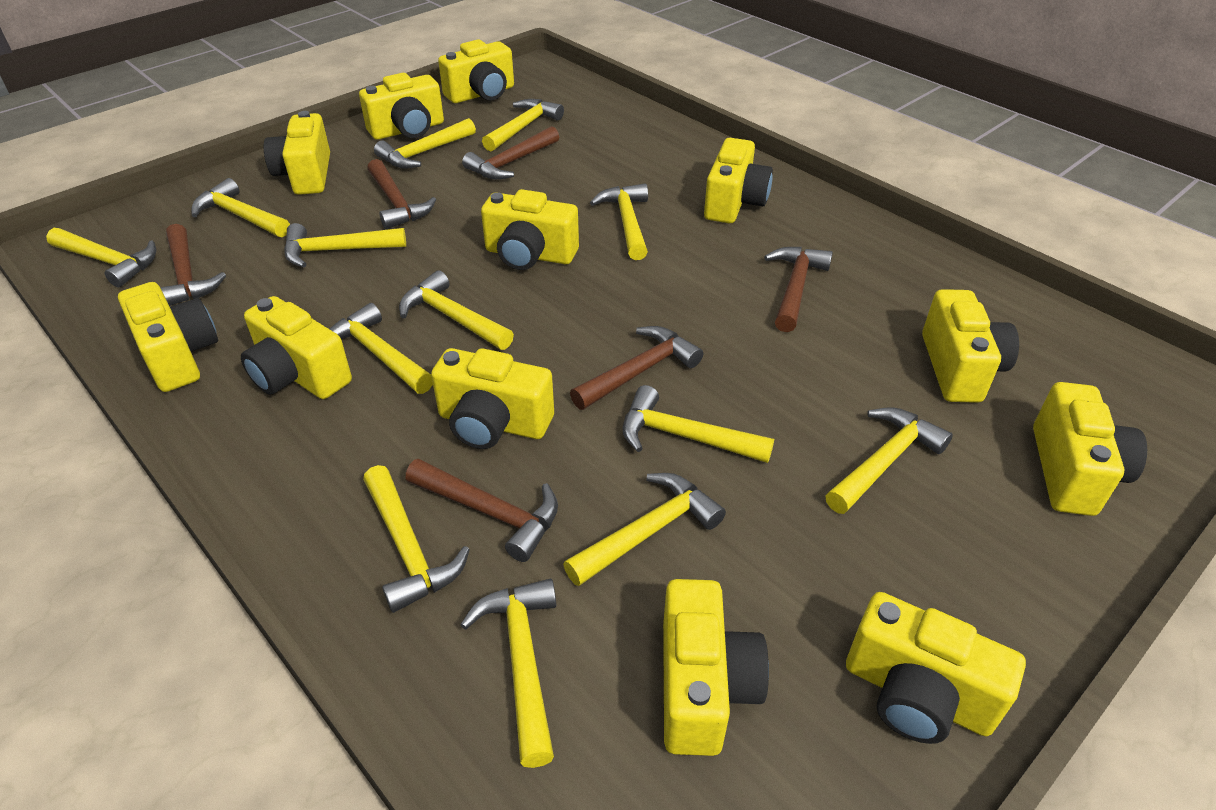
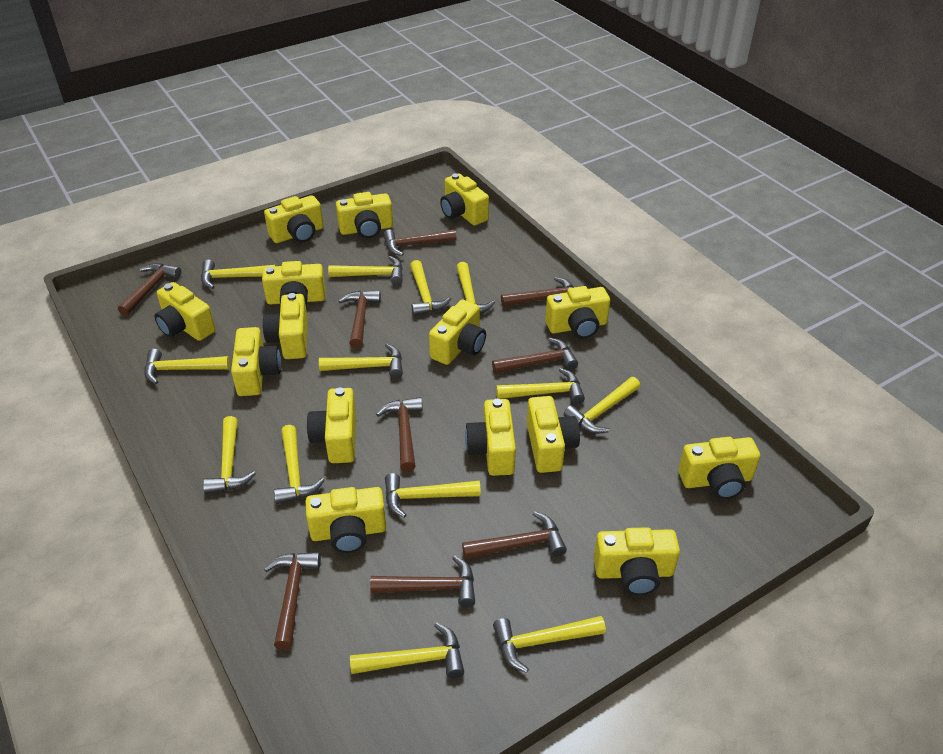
brown hammer: [160,224,226,306] [367,159,436,229] [406,459,558,562] [462,126,559,180] [570,326,703,410] [764,247,833,332] = 6 -> [118,263,181,316] [264,552,321,650] [339,290,381,348] [370,555,475,607] [376,397,423,472] [383,229,457,256] [462,511,567,559] [492,338,578,374] [501,277,574,307] = 9
yellow camera: [118,282,218,392] [241,296,352,399] [264,111,330,195] [359,73,444,140] [431,348,554,449] [438,39,514,103] [481,189,579,270] [663,579,769,756] [704,138,773,223] [846,592,1026,744] [922,289,1019,403] [1033,382,1147,516] = 12 -> [154,282,216,341] [231,327,281,396] [262,261,326,305] [263,293,308,359] [264,195,324,243] [306,487,386,553] [307,387,356,463] [336,192,393,238] [429,300,486,365] [440,173,489,226] [465,399,516,476] [527,396,580,473] [545,286,610,339] [594,527,680,595] [678,437,760,499] = 15

